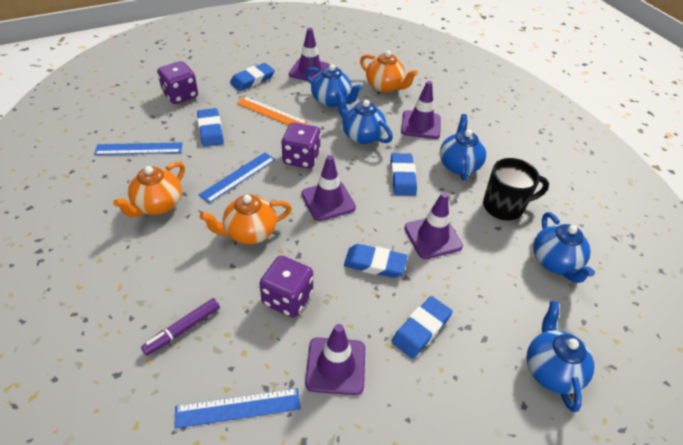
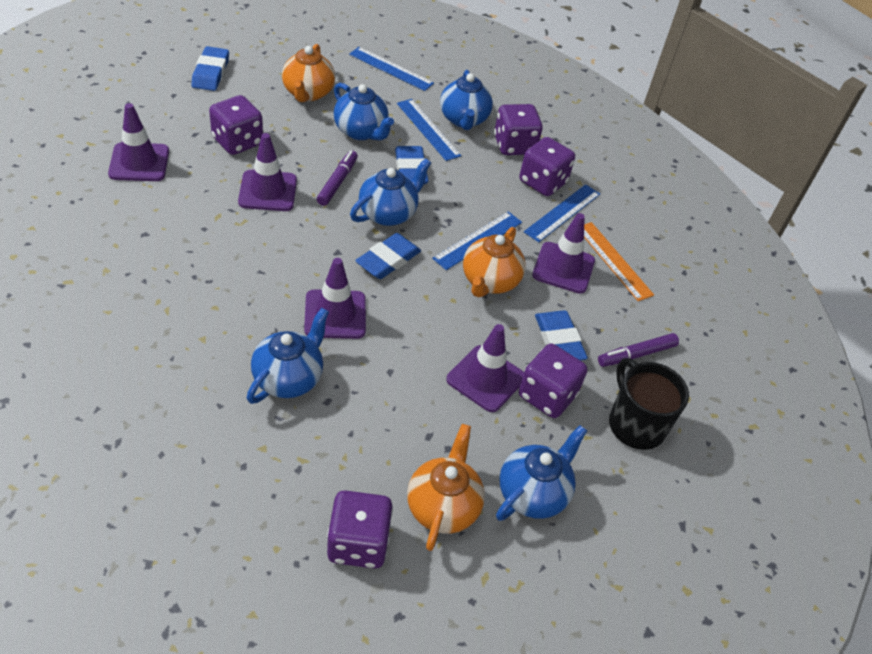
blue eraser: [197,108,224,147] [230,63,275,91] [344,244,407,278] [391,153,417,195] [392,296,452,359] = 5 -> [191,46,229,91] [355,233,421,279] [395,146,428,184] [535,310,588,360] = 4
blue ruler: [94,142,183,155] [174,388,301,429] [199,152,275,203] = 3 -> [349,47,434,91] [397,99,461,161] [432,212,522,270] [524,184,600,242] = 4
purple dice: [157,61,198,104] [259,256,313,317] [281,122,321,169] = 3 -> [209,95,263,155] [327,490,393,569] [494,104,543,155] [519,137,575,196] [519,344,588,418] = 5
purple marker: [141,298,220,356] = 1 -> [317,151,358,206] [598,333,679,367] = 2

